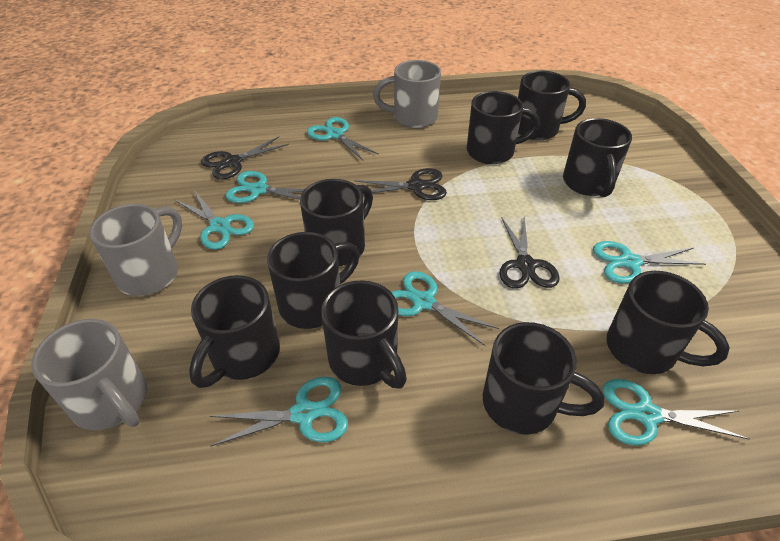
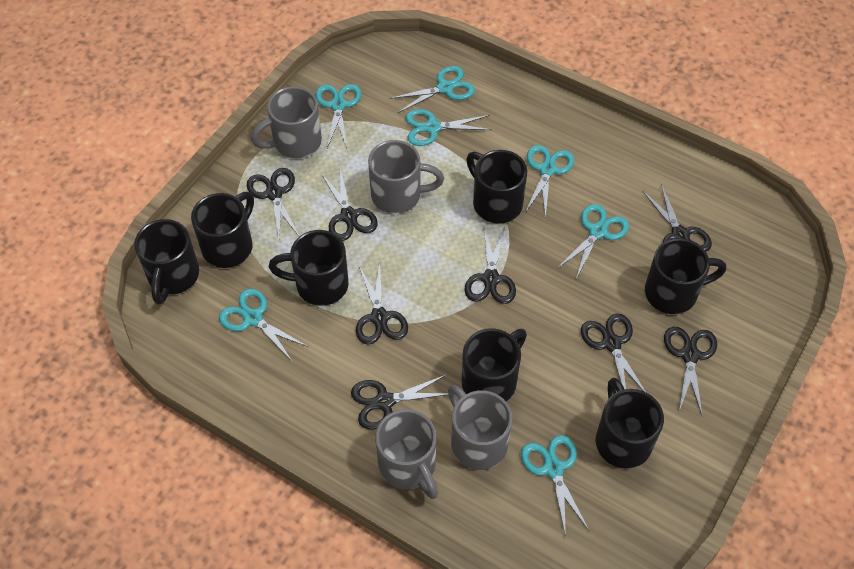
black mug: [189,275,280,388] [267,232,360,329] [300,179,373,266] [321,280,407,389] [467,91,540,164] [483,322,604,435] [518,71,586,140] [563,118,632,197] [607,271,730,374] = 9 -> [134,219,199,305] [191,192,254,268] [269,230,349,306] [462,328,527,402] [466,150,527,224] [596,378,664,469] [645,238,726,314] = 7
black scissors: [201,137,289,180] [354,168,447,200] [500,217,560,288] = 3 -> [247,168,300,238] [321,168,378,241] [351,374,449,430] [356,264,408,345] [465,227,516,304] [581,313,646,392] [643,184,712,251] [664,327,717,414] = 8
grey mug: [31,319,147,431] [89,204,182,296] [373,60,441,128] = 3 -> [251,86,322,158] [368,140,444,214] [375,409,438,499] [448,385,512,470] = 4

